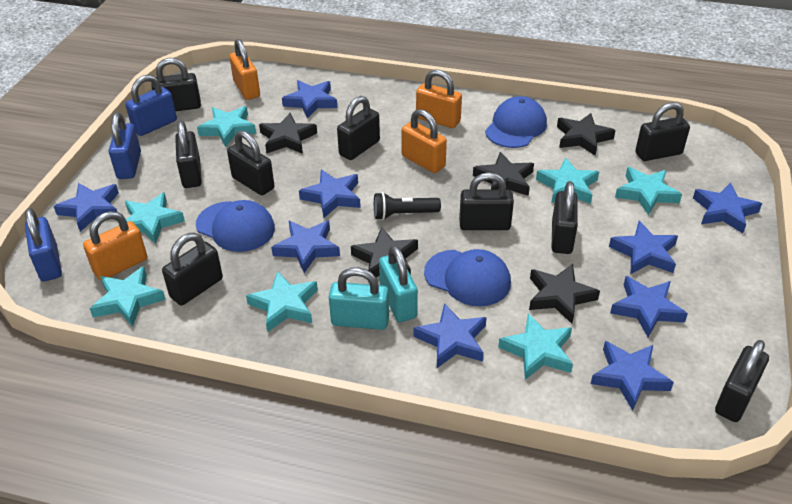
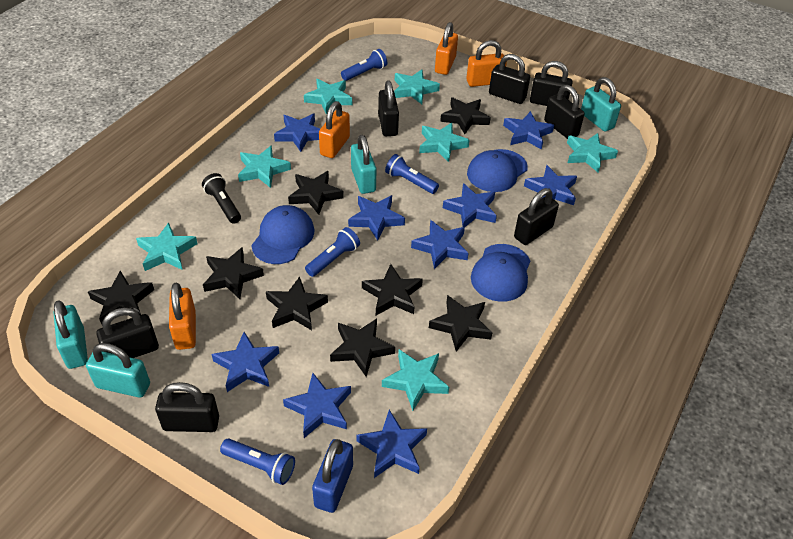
black padlock: [152,58,201,111] [162,233,223,305] [175,121,202,188] [227,130,275,195] [337,96,380,160] [459,172,514,230] [552,181,578,254] [635,102,690,161] [715,340,769,422] = 9 -> [96,308,159,358] [155,382,219,432] [378,80,399,136] [489,54,530,104] [514,188,559,245] [530,61,573,106] [544,85,585,139] = 7
black star: [259,113,317,154] [351,227,418,282] [473,152,534,196] [529,264,600,324] [557,113,616,155] = 5 -> [88,271,154,324] [203,247,264,299] [266,276,328,330] [288,171,344,215] [330,318,395,377] [362,264,423,315] [429,295,492,352] [440,97,491,134] = 8
blue flashlight: none = 0 -> [220,439,295,485] [305,227,360,277] [341,49,387,81] [385,154,439,194] = 4
blue padlock: [25,208,62,282] [109,112,141,179] [125,75,177,136] = 3 -> [312,439,353,513] = 1
turquoise padlock: [329,267,389,330] [379,245,418,322] = 2 -> [54,300,88,369] [86,343,150,398] [351,135,377,194] [581,77,621,131] = 4

